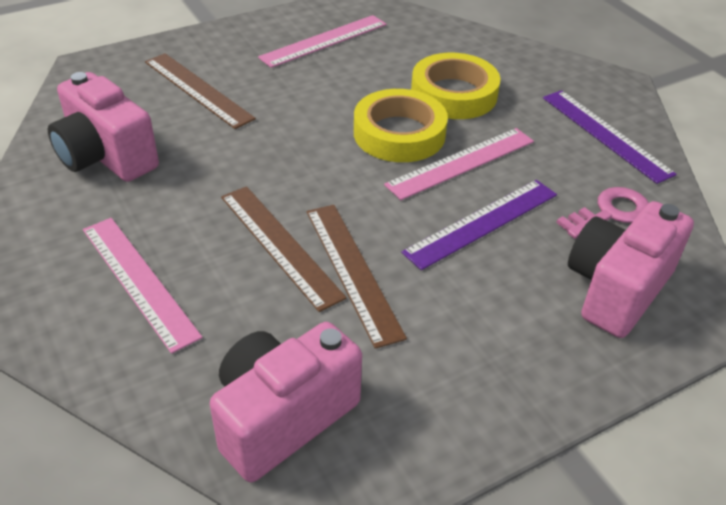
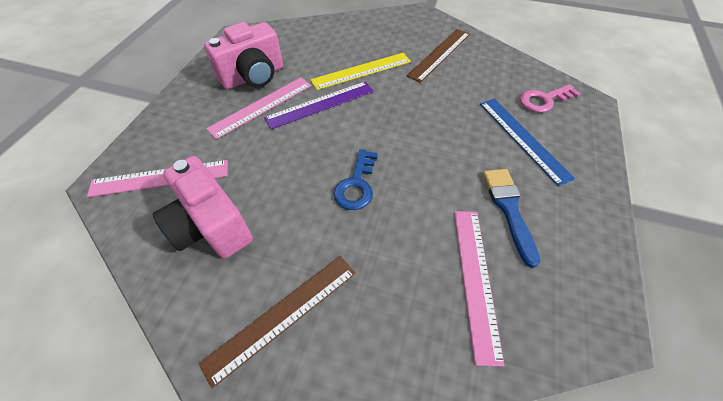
blue brush: none = 0 -> [483,169,540,268] = 1
blue key: none = 0 -> [333,149,378,210] = 1
blue ruler: none = 0 -> [480,98,575,187] = 1
brown ruler: [145,53,256,129] [221,186,347,312] [306,205,407,349] = 3 -> [198,256,356,388] [407,29,470,83] = 2
pink camera: [48,72,159,182] [210,322,362,482] [568,201,694,338] = 3 -> [153,156,253,259] [204,22,283,89] = 2
purple ruler: [401,180,557,270] [543,90,677,184] = 2 -> [264,81,374,129] = 1
yellow ruler: none = 0 -> [310,53,411,90] = 1
yellow tape: [354,89,448,162] [411,53,501,119] = 2 -> none = 0

